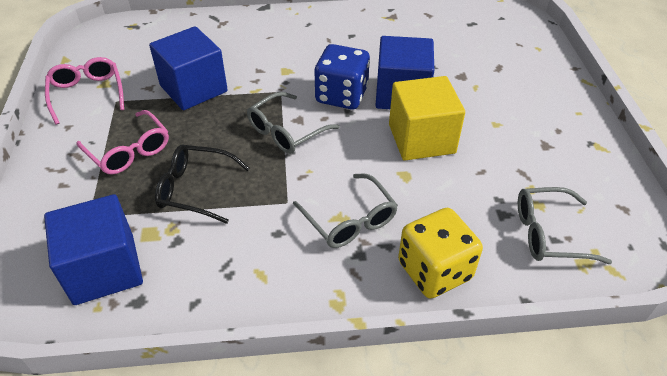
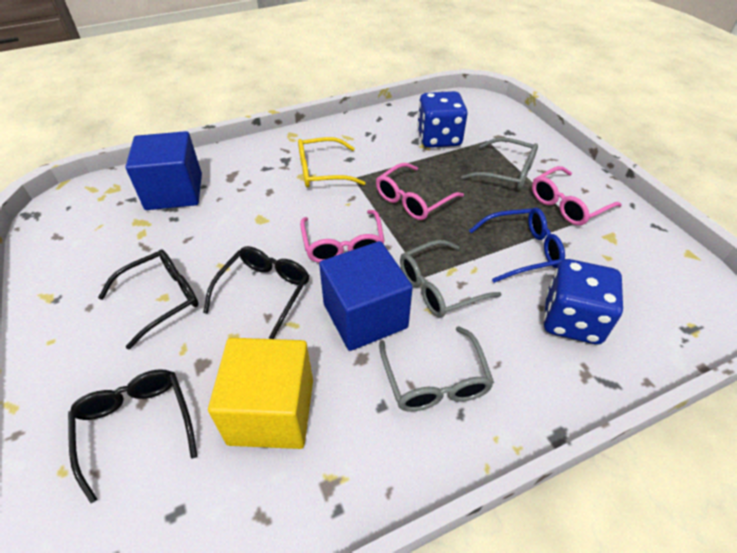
black glasses: [155,145,250,224] = 1 -> [68,369,198,503] [98,249,199,350] [203,246,309,339] = 3
blue cube: [44,194,143,305] [149,26,228,110] [375,36,434,109] = 3 -> [125,131,202,210] [319,241,413,351] = 2
blue dice: [314,44,370,109] = 1 -> [417,91,468,148] [544,259,623,344] = 2
blue glasses: none = 0 -> [469,208,565,283] = 1
pink glasses: [45,57,124,125] [76,110,169,175] = 2 -> [300,210,385,263] [376,163,464,220] [532,166,622,226] = 3
yellow dice: [398,208,483,299] = 1 -> none = 0
yellow glasses: none = 0 -> [298,137,365,188] = 1

